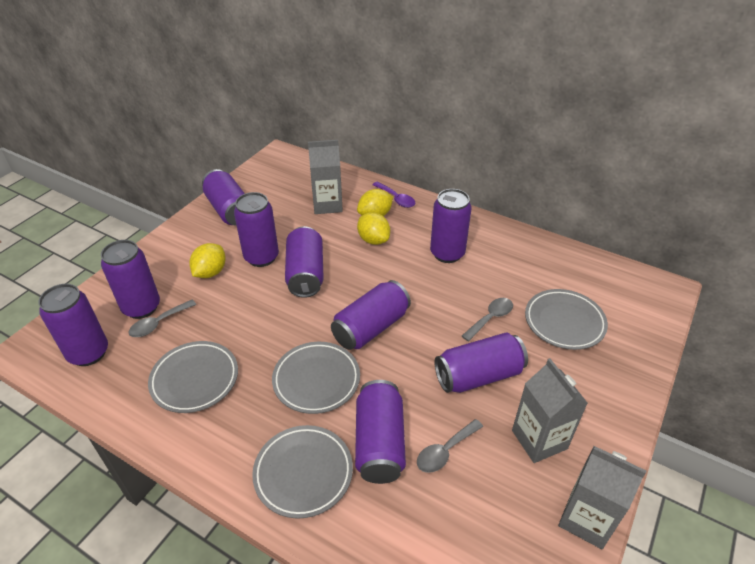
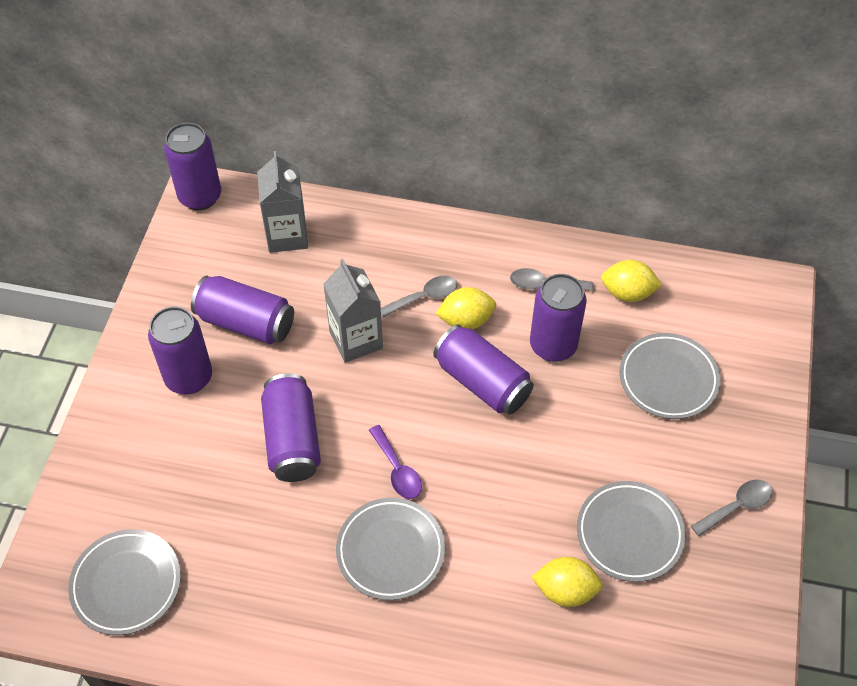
grey carton: [308,140,343,214] [512,358,588,463] [558,446,646,549] = 3 -> [257,151,308,253] [323,259,383,363] = 2
purple can: [38,284,108,366] [101,240,160,319] [202,169,245,226] [234,192,279,267] [285,226,324,298] [331,280,411,350] [355,380,406,484] [430,189,472,263] [435,332,528,393] = 9 -> [148,306,212,395] [164,123,221,210] [191,276,294,344] [261,373,321,482] [433,324,534,414] [530,274,587,362] = 6

